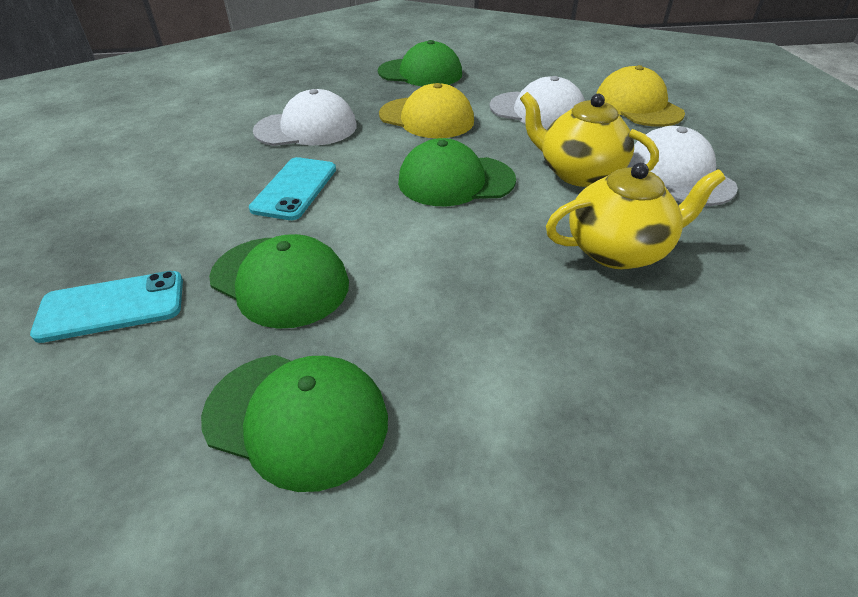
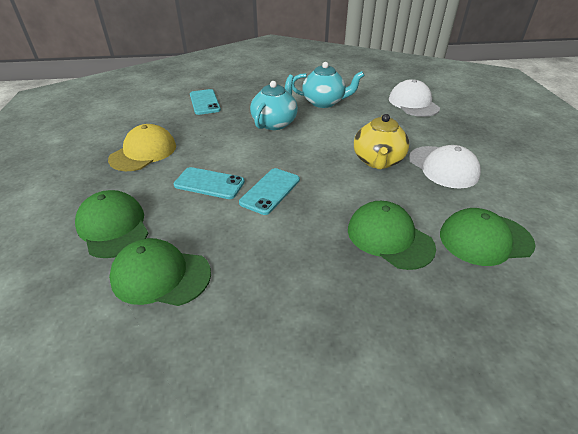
turquoise phone: [30,271,183,343] [249,157,336,220] = 2 -> [173,167,245,199] [190,89,221,115] [239,168,300,215] = 3
turquoise teapot: none = 0 -> [250,75,298,130] [292,62,365,108] = 2
white cap: [253,89,357,146] [489,76,585,129] [627,126,738,206] = 3 -> [389,79,440,117] [409,145,481,189] = 2
yellow cap: [379,83,474,138] [596,65,685,127] = 2 -> [108,124,176,171] = 1
yellow teapot: [520,92,659,187] [546,163,725,269] = 2 -> [354,114,409,169] = 1

